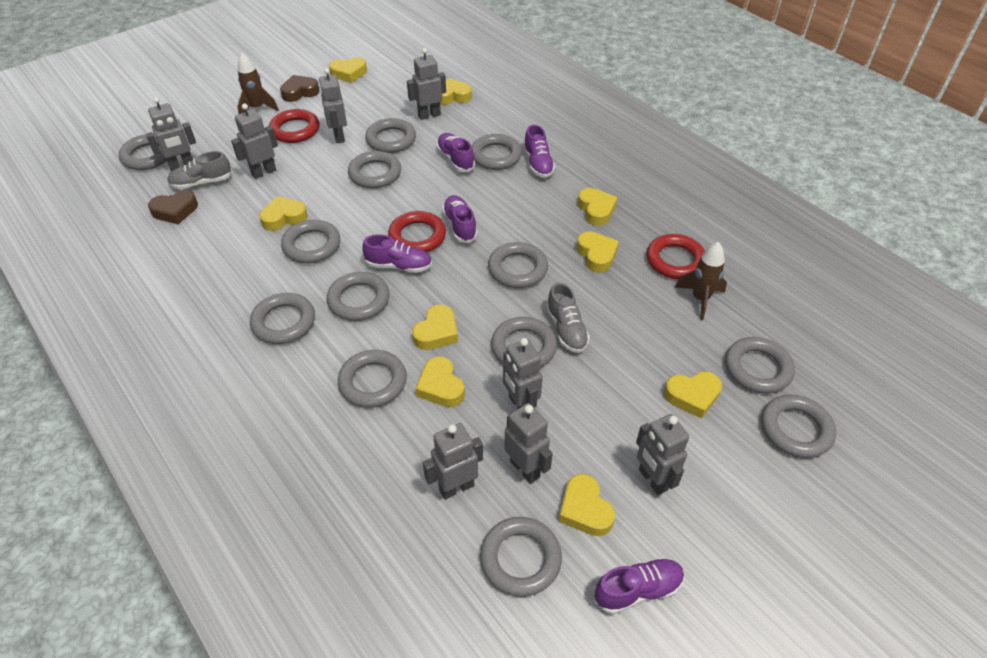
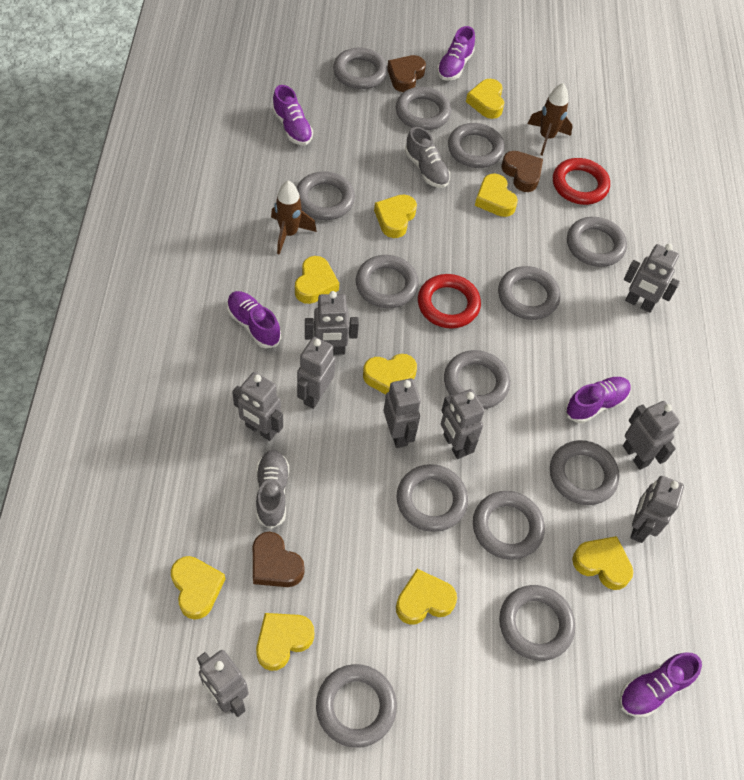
brown heart: [148,190,198,224] [280,75,320,102] = 2 -> [253,532,304,587] [387,55,426,92] [501,151,543,192] = 3
grey robot: [146,97,196,171] [231,104,278,179] [319,68,347,143] [407,48,446,120] [423,423,483,500] [503,338,543,409] [504,403,553,484] [636,414,689,495] = 8 -> [197,650,249,717] [232,372,283,441] [297,337,335,409] [305,291,359,355] [384,378,421,448] [441,389,485,459] [623,401,680,470] [624,244,680,313] [630,476,684,543] = 9
red ring: [269,109,320,143] [388,211,446,252] [647,234,705,279] = 3 -> [418,274,481,329] [553,158,610,205] = 2

